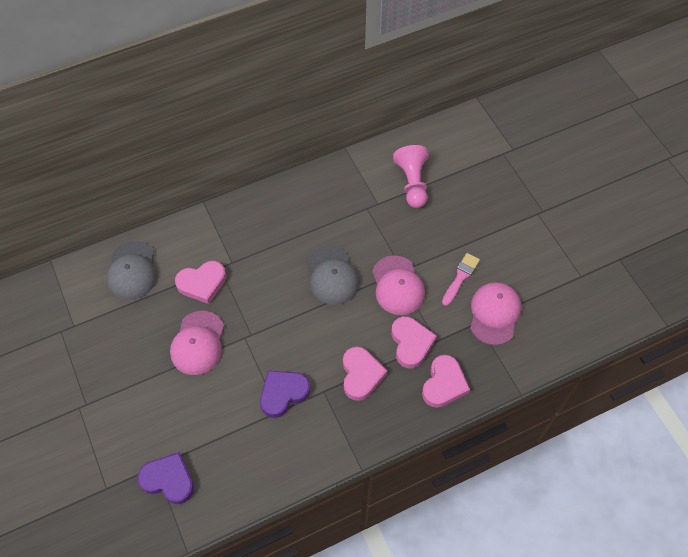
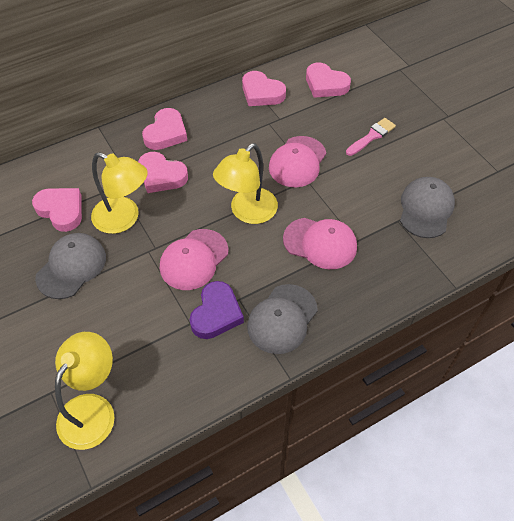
grey cap: [107,241,157,300] [307,246,359,305] = 2 -> [35,233,106,299] [247,284,318,354] [400,177,455,238] = 3
pink heart: [175,261,226,304] [343,346,387,401] [391,316,437,368] [422,355,470,408] = 4 -> [32,188,82,232] [138,152,188,193] [142,108,187,150] [242,71,286,106] [306,63,351,98] = 5
pink pawn: [393,145,429,208] = 1 -> none = 0
purple heart: [137,452,194,504] [260,370,310,418] = 2 -> [190,281,244,339] = 1
yellow lamp: none = 0 -> [55,332,115,450] [91,152,148,234] [213,143,278,224] = 3

